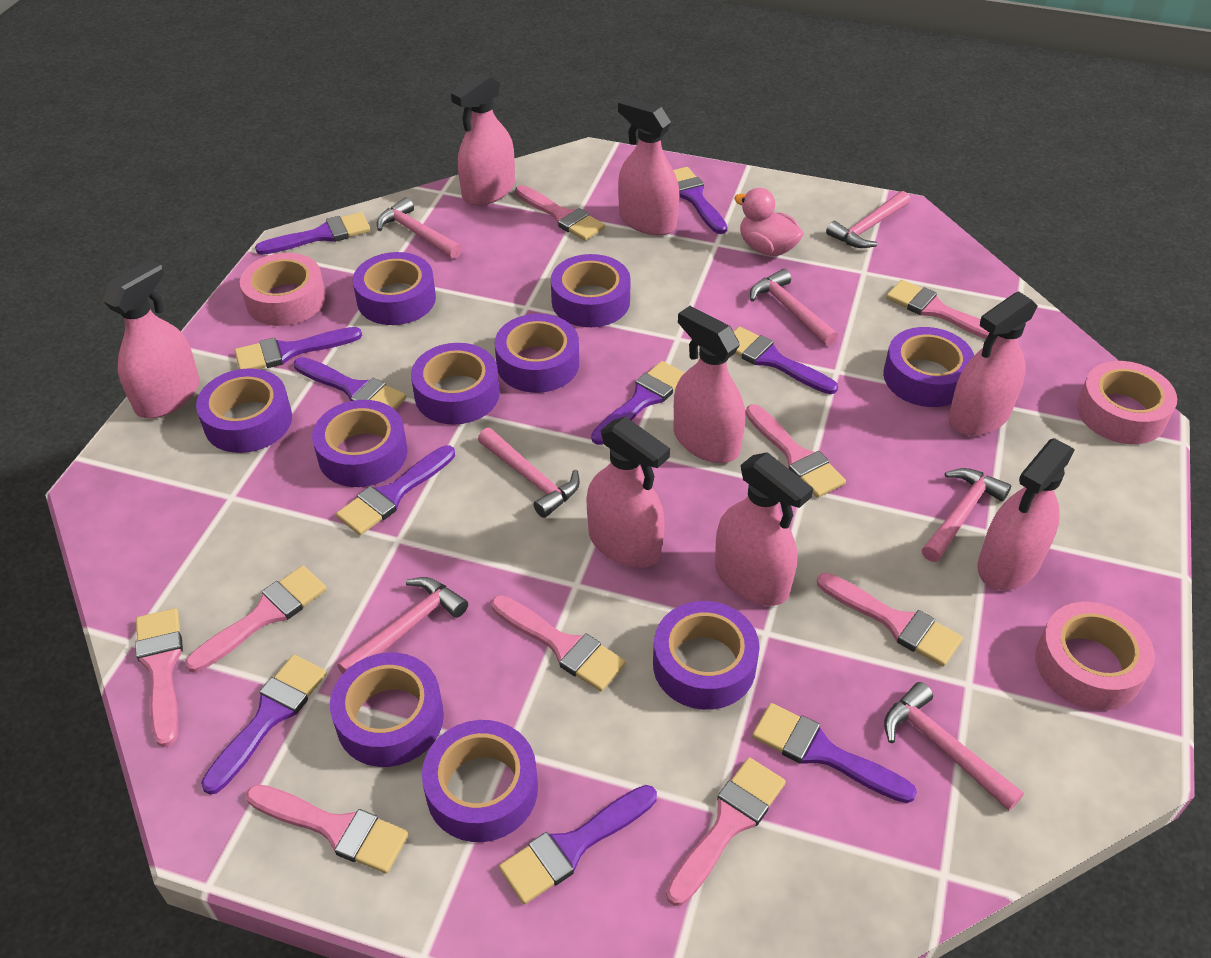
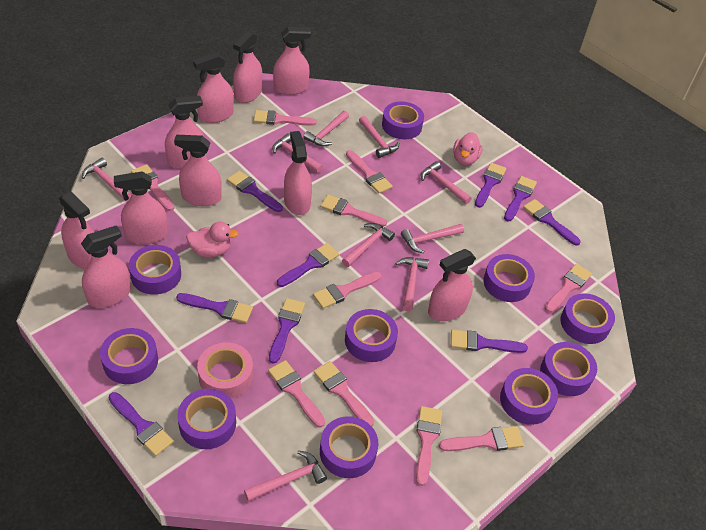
pink brush: [135,608,183,747] [185,566,327,672] [246,784,409,874] [491,595,626,691] [515,185,605,241] [666,757,786,906] [745,404,846,498] [817,573,963,667] [886,280,989,339] = 9 -> [131,164,175,211] [253,110,317,126] [268,360,325,428] [313,272,382,309] [314,361,374,426] [320,195,387,227] [346,150,393,194] [416,406,442,486] [439,426,524,451] [545,264,592,313] = 10
pink duck: [734,188,804,256] = 1 -> [186,221,239,257] [453,132,483,165] = 2
pink hammer: [337,577,468,674] [377,197,462,259] [478,428,580,518] [750,269,838,346] [826,191,910,248] [884,682,1024,811] [922,468,1011,562] = 7 -> [82,158,131,201] [244,450,327,502] [272,133,323,173] [303,111,349,146] [342,223,395,267] [359,116,399,158] [396,257,429,311] [401,224,464,253] [421,161,472,204] = 9
pink spray bottle: [102,259,200,418] [451,72,515,206] [586,416,670,568] [618,97,680,235] [674,306,745,463] [715,452,813,606] [948,291,1038,436] [977,438,1075,590] = 8 -> [59,191,95,269] [81,225,131,308] [114,171,168,244] [165,96,206,169] [174,135,222,206] [193,52,234,123] [233,31,262,103] [273,27,311,95] [284,131,312,215] [428,249,476,321] = 10
pink tape: [240,253,326,326] [1035,602,1155,711] [1077,361,1177,444] = 3 -> [197,342,253,398] = 1
purple brush: [201,655,327,795] [235,327,362,369] [255,212,371,255] [294,357,406,410] [336,445,455,535] [499,785,657,904] [591,361,684,445] [673,167,727,234] [733,327,838,394] [752,703,917,803] = 10 -> [108,392,174,456] [176,293,253,323] [227,171,283,212] [269,298,305,364] [277,243,339,287] [451,329,528,353] [475,163,506,208] [504,176,537,221] [523,199,581,245] = 9

